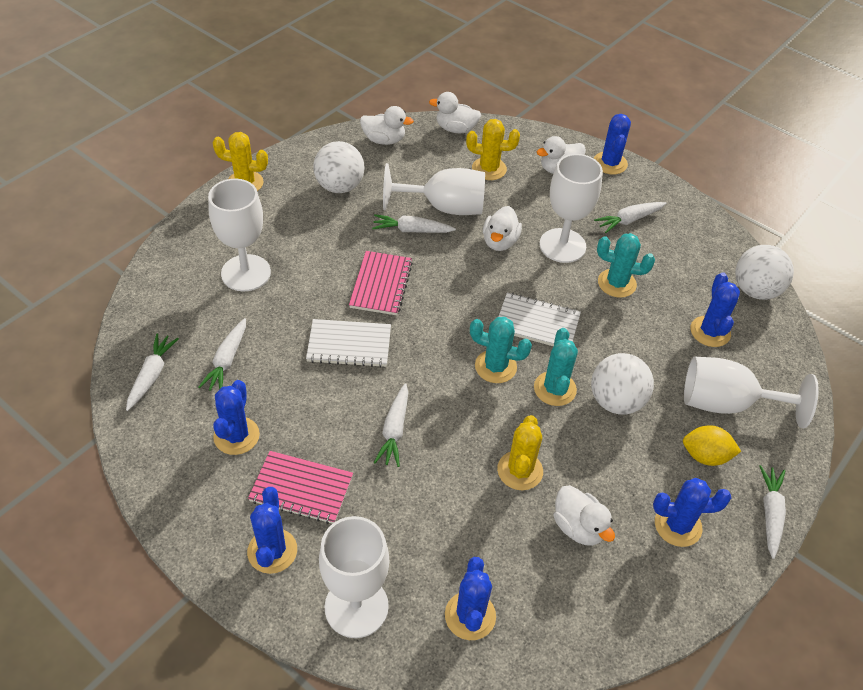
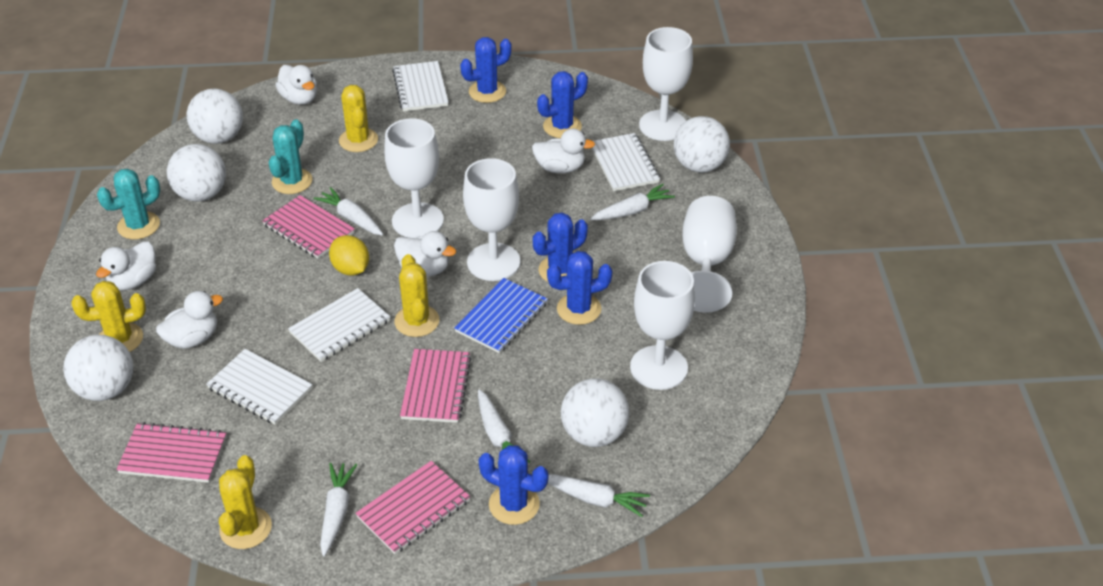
blue cactus: [213,380,260,455] [247,487,297,574] [445,557,496,640] [594,114,631,174] [653,478,731,547] [690,272,740,347] = 6 -> [460,37,512,103] [478,445,548,525] [533,213,588,282] [537,71,588,138] [547,251,612,325] = 5
blue notebook: none = 0 -> [454,278,548,353] = 1
pink notebook: [248,451,353,524] [349,251,413,315] = 2 -> [116,422,227,483] [262,195,355,259] [356,461,470,554] [400,349,471,423] = 4
turquoise cactus: [470,317,532,383] [534,328,578,406] [597,233,655,298] = 3 -> [97,168,160,239] [268,119,312,194] = 2
white ball: [313,141,365,193] [591,353,654,415] [735,245,794,300] = 3 -> [63,335,133,401] [167,144,226,202] [187,88,243,144] [561,378,629,447] [674,116,730,173] = 5
white carrot: [126,333,179,411] [198,318,246,391] [372,214,456,233] [374,383,408,467] [594,202,666,233] [760,465,786,559] = 6 -> [314,187,383,236] [320,463,357,556] [478,389,530,463] [548,474,650,517] [590,184,675,220] = 5
white notebook: [306,319,391,368] [498,293,581,346] = 2 -> [206,349,313,424] [288,288,390,362] [392,61,449,111] [592,133,660,191] = 4
yellow cactus: [213,132,268,191] [466,119,520,180] [497,415,543,490] = 3 -> [72,281,146,352] [219,455,272,549] [339,85,378,152] [394,254,440,337] = 4

